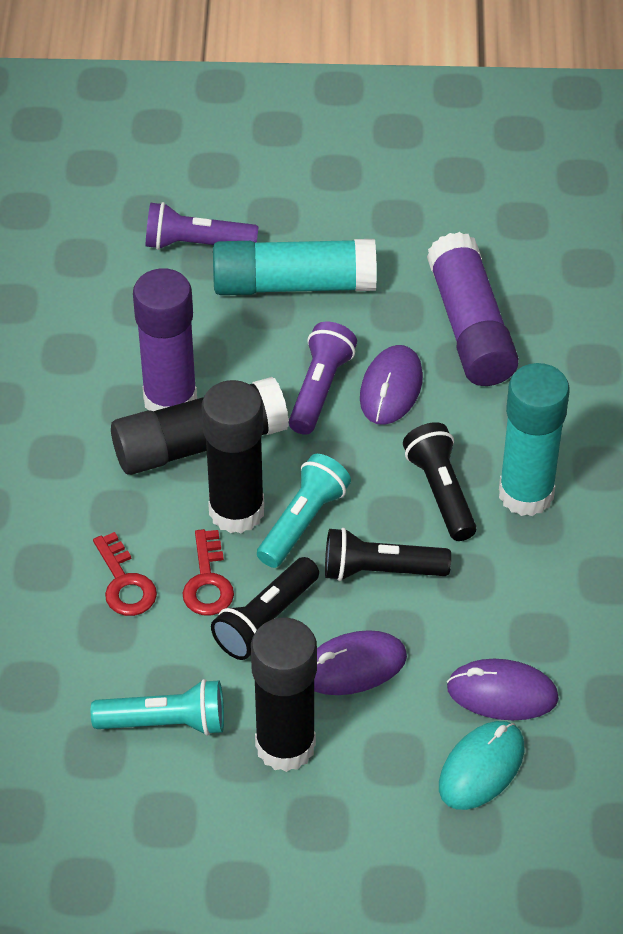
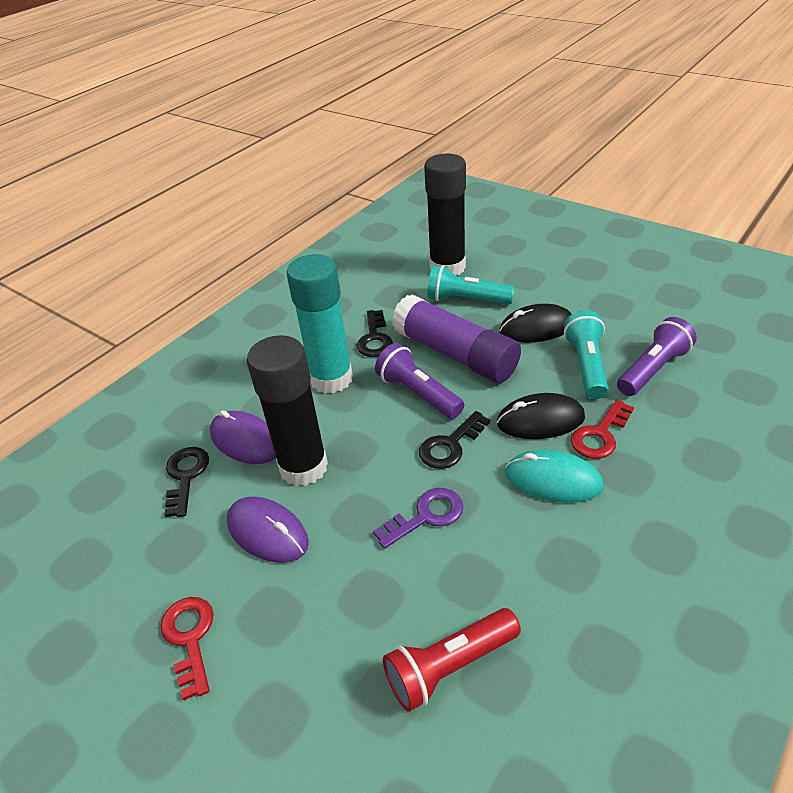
black flashlight: [211,557,319,660] [325,528,451,581] [403,422,477,541] = 3 -> none = 0
black glue stick: [111,377,289,475] [202,380,264,533] [251,618,317,772] = 3 -> [247,335,328,486] [424,153,466,276] = 2
black key: none = 0 -> [164,447,209,517] [357,310,393,357] [419,411,490,469] = 3
black mouse: none = 0 -> [497,393,585,439] [499,304,571,343] = 2
purple glue stick: [133,268,197,411] [427,232,519,386] = 2 -> [392,294,521,383] = 1
purple key: none = 0 -> [373,488,464,549] = 1
purple mouse: [314,630,407,695] [360,345,423,425] [447,659,559,720] = 3 -> [210,410,276,464] [227,497,309,563] = 2
red flashlight: none = 0 -> [383,608,521,712] = 1
turquoise glue stick: [213,239,377,295] [499,363,570,516] = 2 -> [287,254,353,394] = 1

